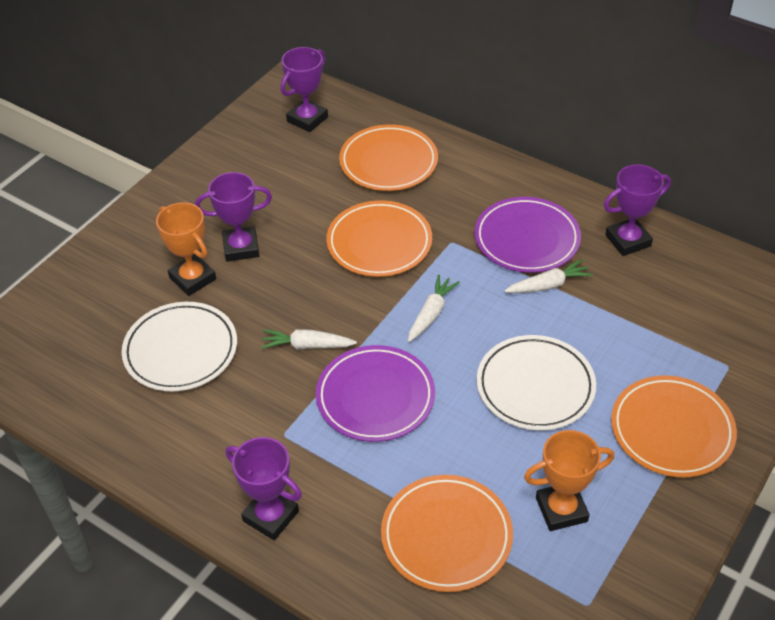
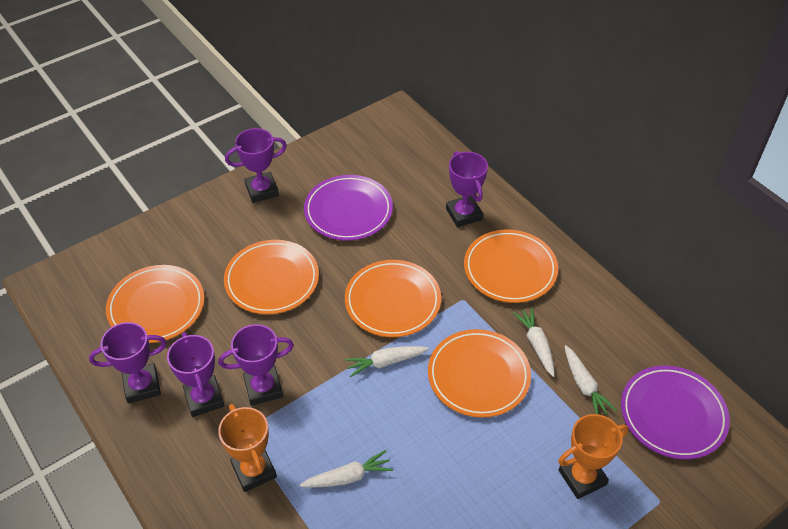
orange plate: [326,200,432,277] [339,124,438,191] [381,475,513,592] [611,375,737,477] = 4 -> [106,265,204,343] [224,240,319,315] [345,260,441,337] [428,329,531,418] [464,230,558,303] = 5
purple trophy: [195,172,272,262] [226,437,302,540] [280,47,328,132] [604,164,671,256] = 4 -> [89,322,167,404] [167,332,224,417] [218,324,294,406] [225,128,287,203] [446,151,488,227] = 5
white carrot: [260,329,357,349] [408,274,460,342] [504,259,593,293] = 3 -> [300,450,393,488] [345,346,429,377] [513,307,555,377] [565,345,617,415] = 4
white plate: [122,302,237,391] [477,335,596,430] = 2 -> none = 0

